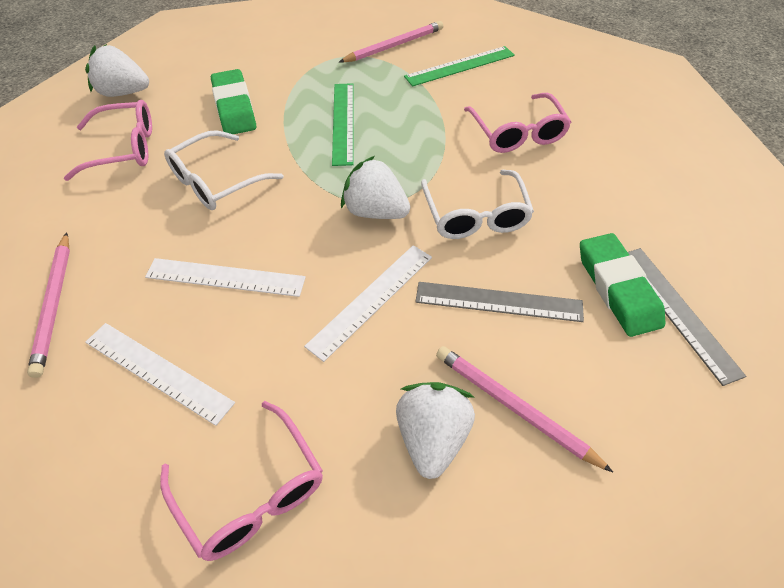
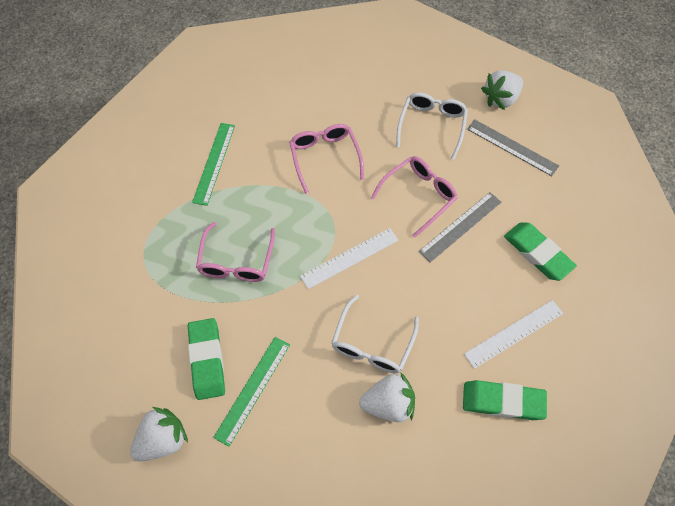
green eraser: [211,69,256,134] [580,233,665,337] = 2 -> [188,318,225,400] [463,380,547,420] [504,222,577,281] = 3
pink pencil: [27,232,70,378] [339,21,443,63] [436,346,613,472] = 3 -> none = 0
white ruler: [85,323,235,426] [145,258,306,297] [304,245,432,362] = 3 -> [300,228,399,289] [464,300,563,369] = 2

